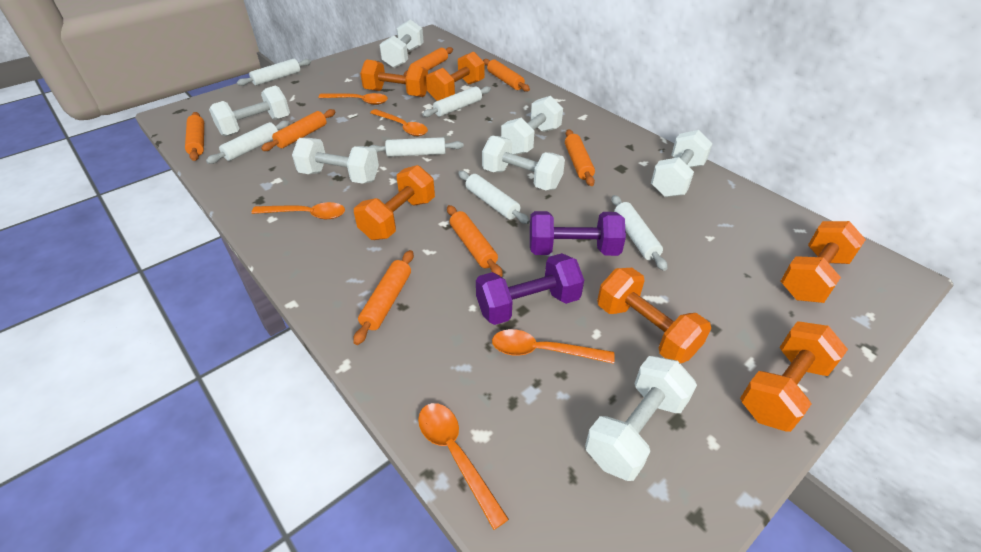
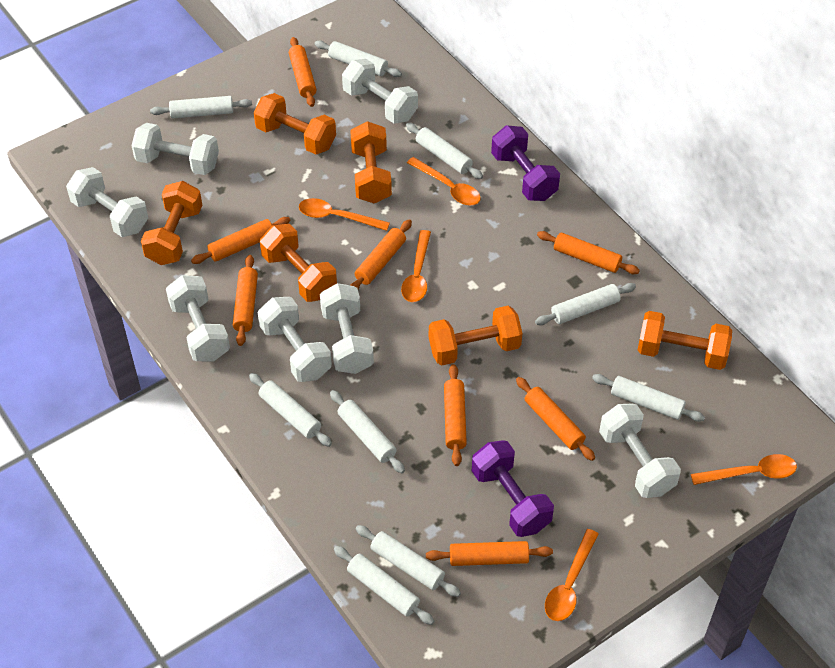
orange rolling pin: [185,112,204,161] [261,109,335,151] [353,250,414,345] [404,47,453,76] [447,205,503,277] [483,59,530,92] [565,129,595,186] = 7 -> [191,217,290,264] [233,255,258,346] [289,37,317,107] [350,219,412,289] [426,541,553,566] [444,364,467,466] [516,377,595,461] [537,231,640,274] = 8
white rolling pin: [206,120,290,164] [237,59,311,86] [369,137,464,157] [422,86,491,117] [458,171,530,224] [611,195,668,271] = 6 -> [150,96,252,118] [249,373,332,447] [315,41,402,77] [330,390,405,473] [334,546,434,625] [356,525,461,597] [406,123,483,179] [535,283,636,325] [592,374,705,422] = 9

